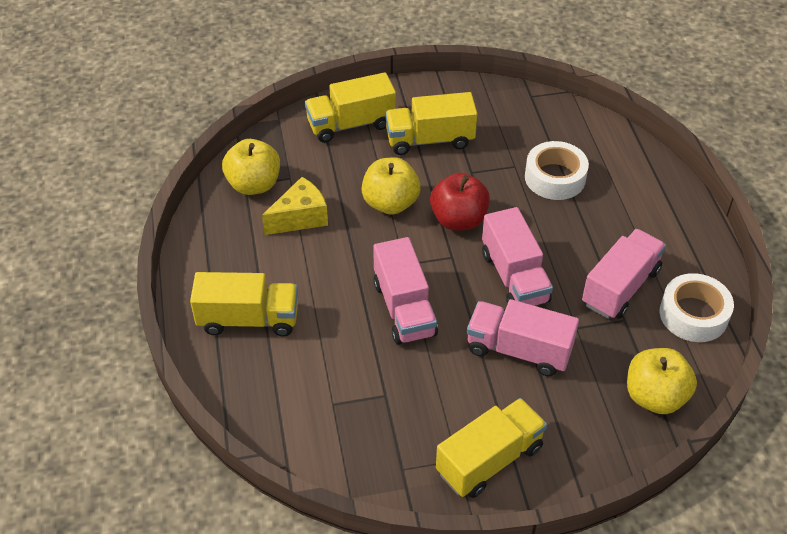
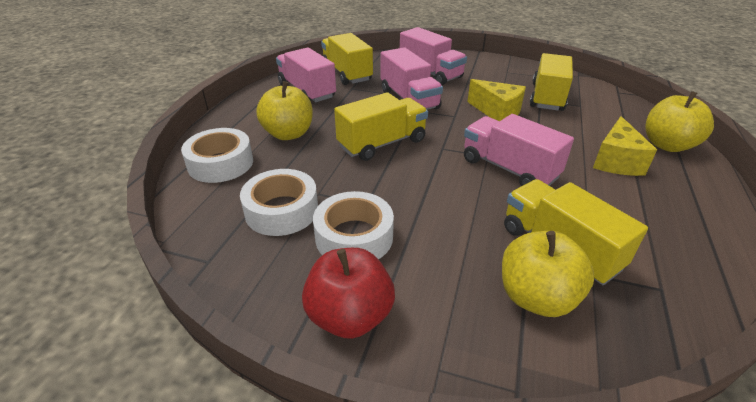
white tape: [525,141,589,200] [660,273,734,342] = 2 -> [181,128,253,183] [240,169,318,236] [313,191,394,259] = 3
yellow cheese: [262,177,328,235] = 1 -> [467,79,526,121] [593,116,657,176] = 2

